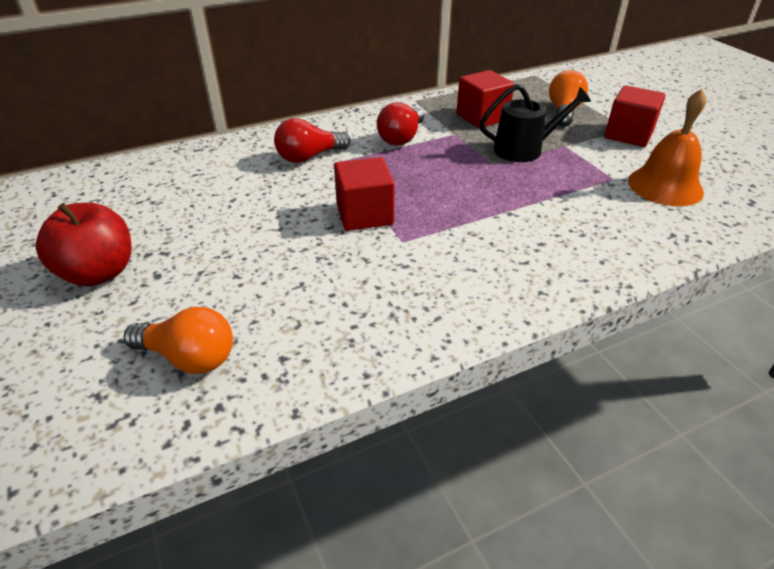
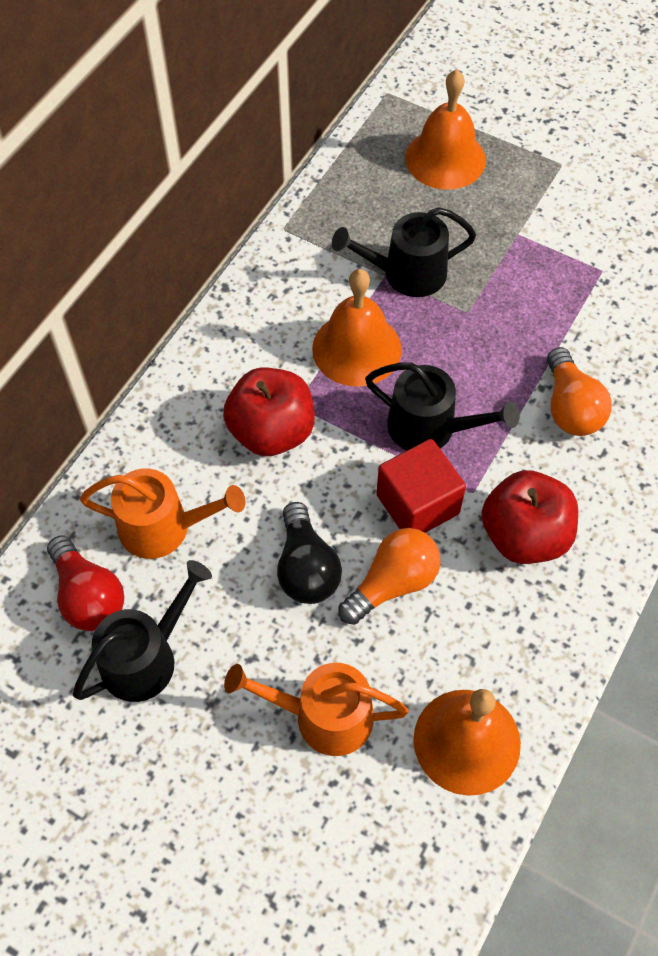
black light bulb: none = 0 -> [277,502,342,604] = 1
black watering can: [480,84,591,162] = 1 -> [73,560,212,702] [332,207,476,297] [365,362,520,450] = 3
orange bell: [628,89,706,206] = 1 -> [312,269,402,387] [405,69,486,190] [413,689,521,796] = 3
orange watering can: none = 0 -> [80,469,246,559] [224,663,409,756] = 2
red apple: [36,203,132,286] = 1 -> [223,368,315,456] [482,470,578,564] = 2
red cube: [334,157,395,231] [456,70,514,128] [604,85,665,147] = 3 -> [376,439,466,533] = 1
red light bulb: [274,118,351,163] [377,102,424,146] = 2 -> [47,535,124,631] = 1

